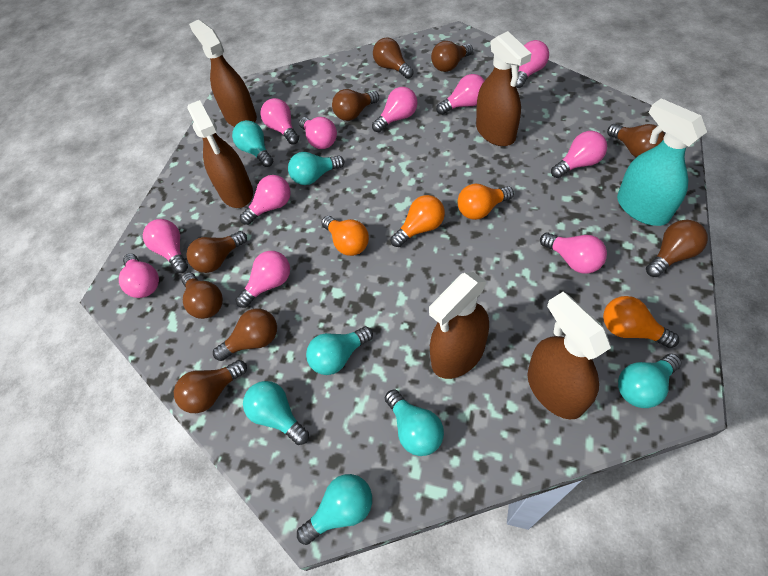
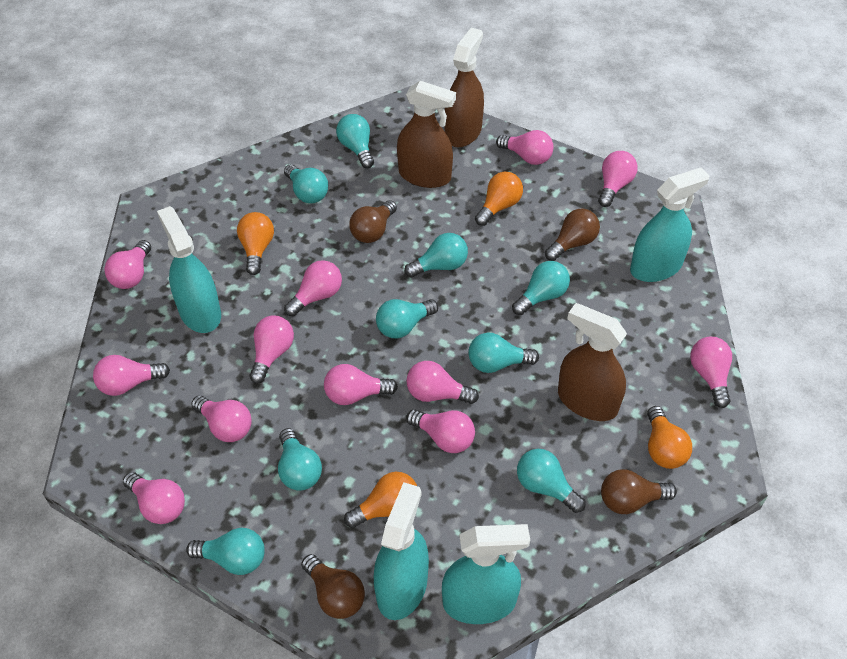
brown light bulb: [174,360,247,413] [181,272,223,319] [186,231,247,273] [213,309,277,361] [332,89,379,121] [373,38,414,79] [431,41,473,72] [607,124,665,157] [646,220,708,277] = 9 -> [301,554,365,619] [349,200,397,243] [545,209,600,261] [601,469,677,514] = 4
brown spray bottle: [187,100,253,208] [189,19,257,127] [429,272,489,379] [476,31,532,146] [527,292,611,419] = 5 -> [397,81,456,188] [444,28,484,147] [558,303,627,421] = 3
pink light bulb: [119,253,159,298] [143,219,188,273] [236,251,290,308] [240,175,291,225] [260,98,299,145] [299,117,337,149] [372,87,417,132] [436,74,485,115] [516,40,549,88] [540,233,607,274] [551,131,607,178] = 11 -> [93,355,170,396] [104,240,151,289] [123,472,185,524] [191,395,252,442] [249,315,294,384] [284,260,342,316] [324,364,398,405] [406,361,479,404] [406,409,475,453] [496,130,553,165] [598,151,638,207] [690,337,732,408] = 12
turquoise light bulb: [232,120,273,167] [243,381,309,445] [288,152,344,185] [297,474,372,545] [306,326,373,375] [385,389,444,456] [618,354,682,408] = 7 -> [186,528,265,575] [278,428,322,491] [284,164,328,203] [336,114,374,168] [376,299,438,338] [404,233,468,278] [468,333,539,373] [512,261,570,315] [517,449,585,513] = 9
turquoise spray bottle: [617,98,707,226] = 1 -> [157,206,221,333] [374,482,429,620] [442,524,530,624] [630,168,709,282] = 4

